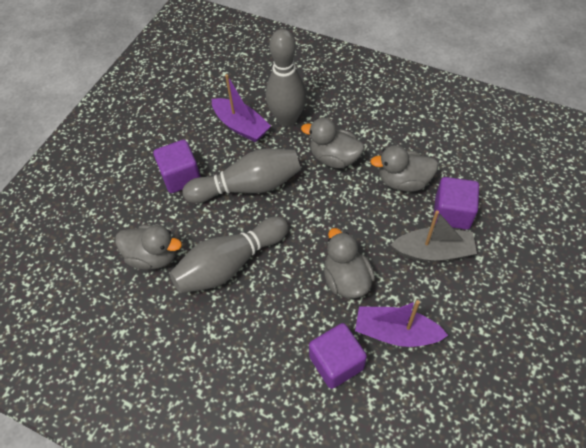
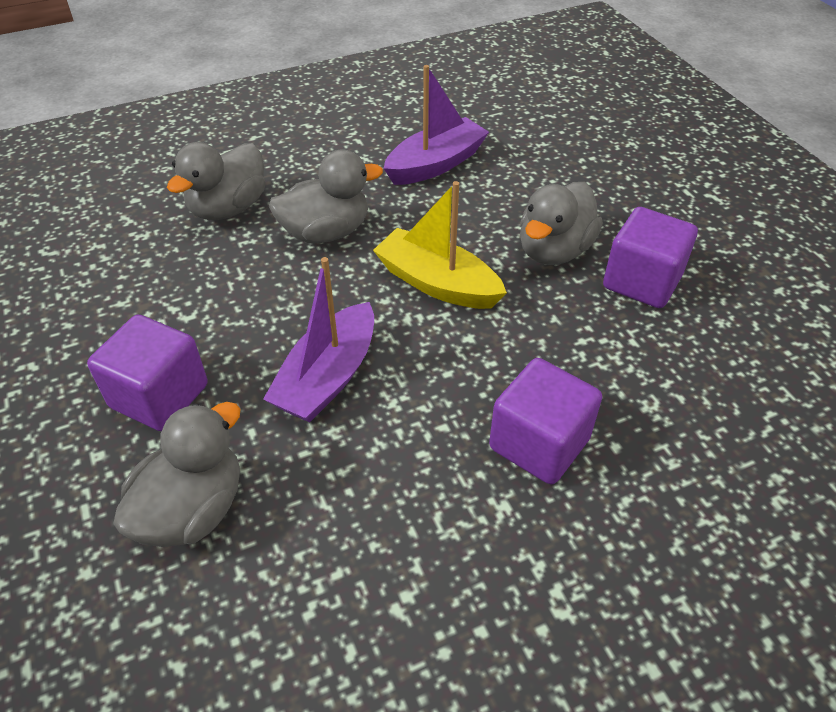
grey boat: [391,210,477,262] = 1 -> none = 0
grey bowling pin: [169,217,288,293] [182,149,301,203] [266,29,307,127] = 3 -> none = 0
yellow boat: none = 0 -> [373,181,507,309] = 1

